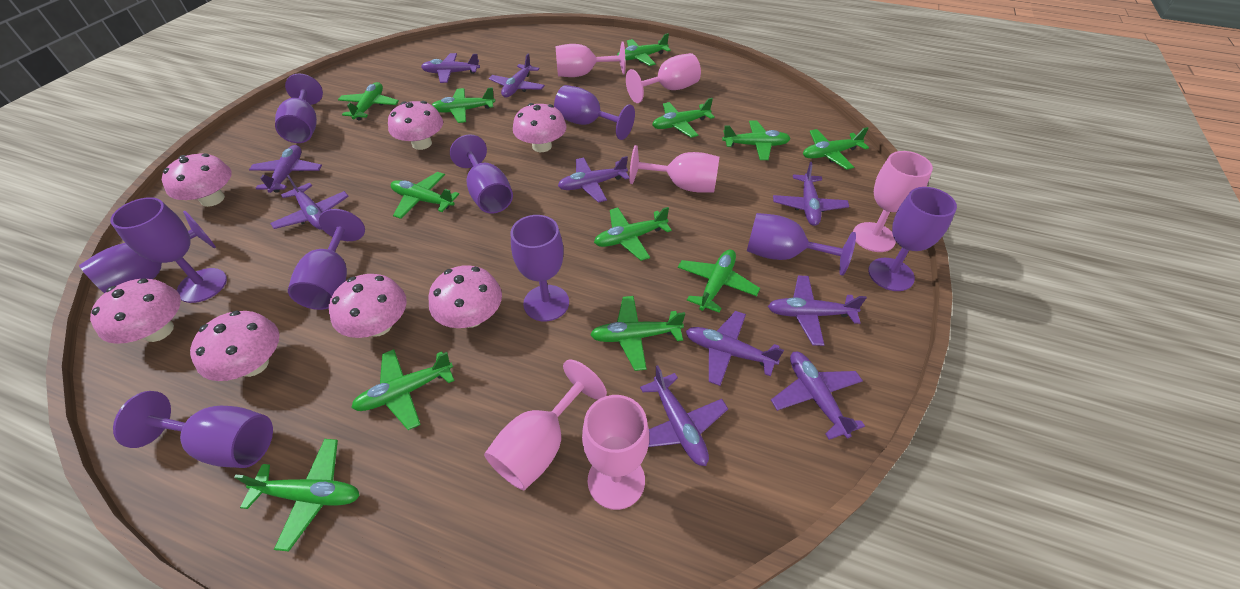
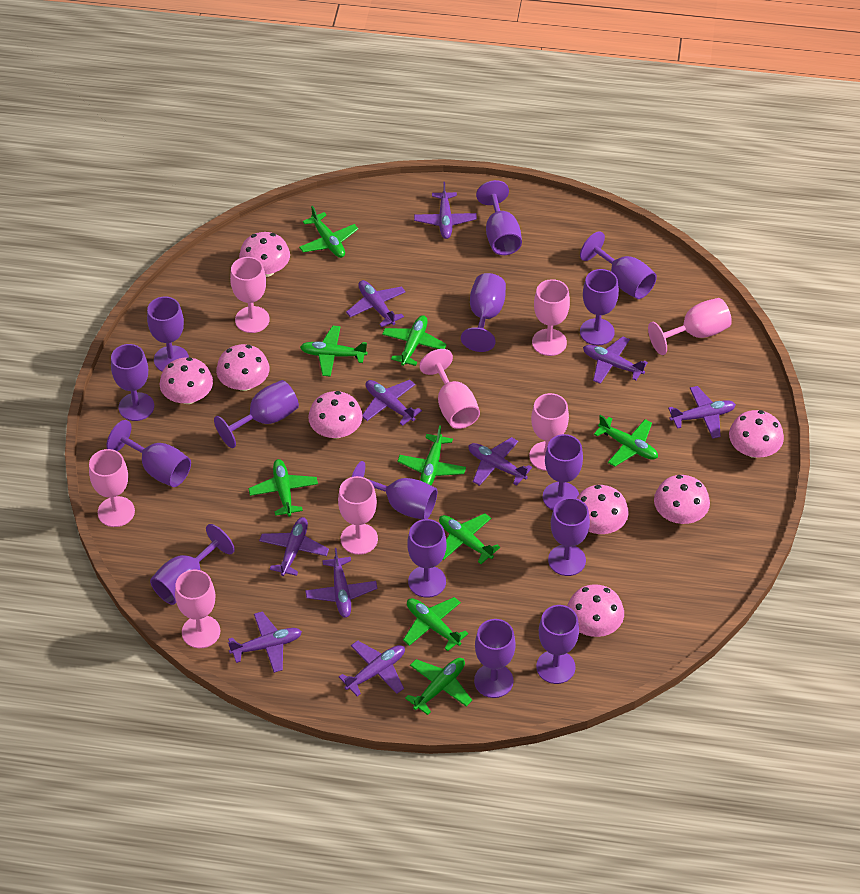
green plane: [234,439,360,551] [338,82,399,120] [351,349,455,430] [390,172,459,219] [432,87,495,123] [590,296,685,371] [594,207,672,261] [617,33,671,66] [652,98,715,138] [678,249,760,313] [722,120,791,160] [803,127,869,170] = 12 -> [248,459,318,517] [299,206,358,258] [300,326,367,377] [382,315,447,366] [397,425,466,485] [403,597,468,651] [405,658,472,715] [439,513,500,564] [594,415,658,467] = 9
pink goblet: [484,359,607,490] [556,41,625,77] [582,395,649,510] [626,53,701,103] [629,145,719,193] [853,151,933,252] = 6 -> [89,449,135,527] [175,570,220,648] [230,257,270,333] [338,476,378,555] [419,349,480,429] [529,393,569,471] [532,279,570,356] [648,298,732,355] = 8
pink mushroom: [90,279,181,344] [162,153,232,207] [190,310,279,381] [329,274,407,338] [388,101,443,150] [428,265,502,328] [513,103,567,152] = 7 -> [160,357,213,404] [216,344,269,391] [239,232,290,277] [308,391,363,439] [567,584,624,637] [577,485,629,534] [654,475,710,524] [729,410,784,458] = 8
purple goblet: [79,211,216,293] [110,197,227,303] [113,391,273,468] [275,74,323,143] [288,209,365,310] [450,134,513,214] [510,215,569,321] [554,85,635,140] [747,213,856,276] [868,187,957,291] = 10 -> [106,420,191,487] [111,344,154,421] [147,296,189,372] [150,524,235,605] [214,380,299,448] [352,461,437,520] [407,519,446,598] [461,273,506,352] [474,619,516,698] [476,180,522,255] [536,605,579,684] [543,434,583,510] [548,498,590,576] [580,231,657,299] [580,269,619,345] = 15

